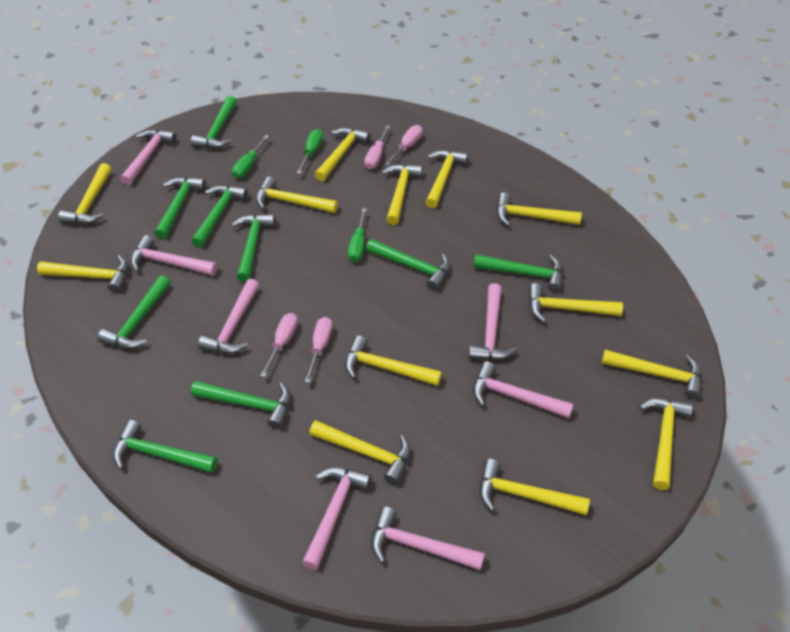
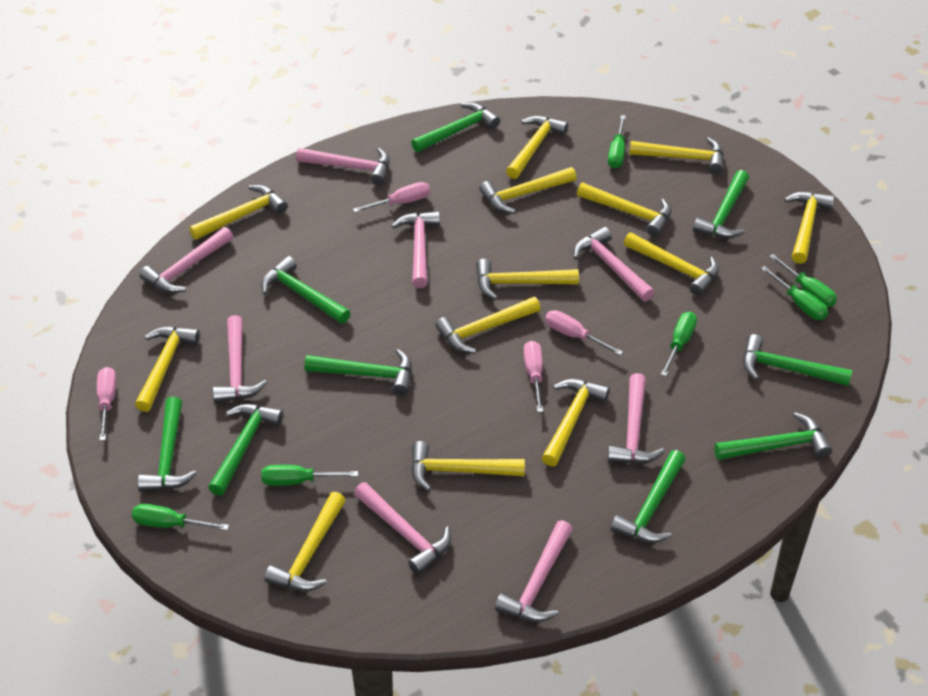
green screwdriver: [232,135,269,178] [297,129,323,174] [348,208,367,262] = 3 -> [132,504,229,530] [261,465,358,486] [608,115,626,168] [661,312,697,376] [761,266,828,320] [769,254,837,307] = 6
pink hammer: [120,129,177,185] [130,235,217,276] [198,279,259,354] [302,468,371,570] [371,507,485,570] [469,283,518,360] [473,361,574,419] = 7 -> [139,227,233,293] [213,315,267,403] [296,148,390,185] [354,482,451,575] [392,211,440,288] [495,520,573,622] [574,227,655,302] [608,373,665,464] = 8

